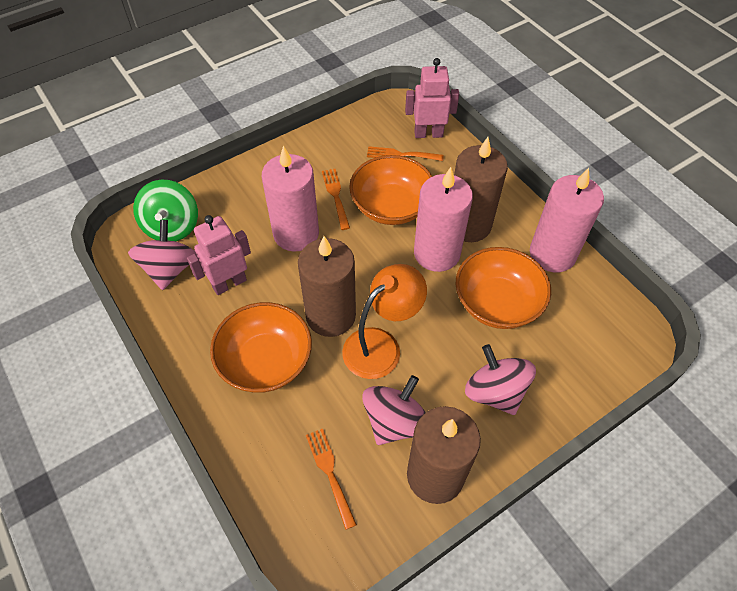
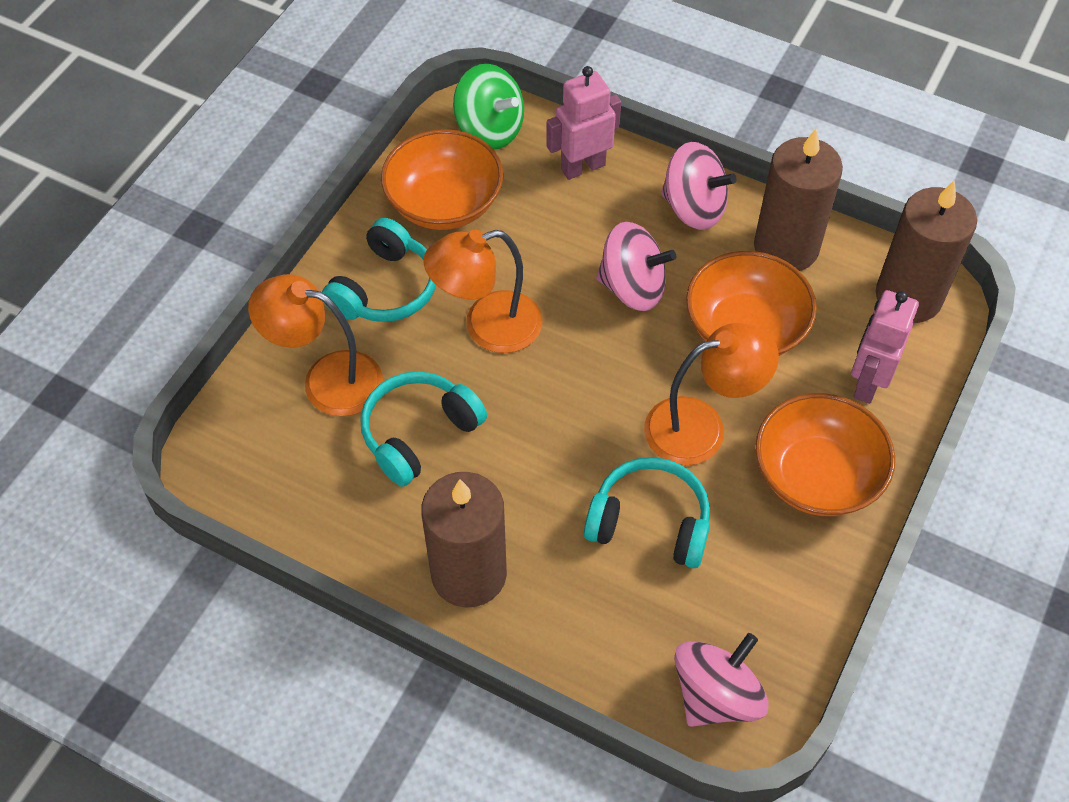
orange fork: [306,429,357,530] [322,169,350,230] [367,146,444,161] = 3 -> none = 0
orange lamp: [342,264,427,379] = 1 -> [248,274,383,416] [424,230,542,353] [644,323,779,465] = 3
pink candle: [262,146,319,251] [414,167,473,272] [530,168,604,272] = 3 -> none = 0
turquoise headphones: none = 0 -> [322,218,436,322] [360,371,487,487] [584,457,710,568] = 3

